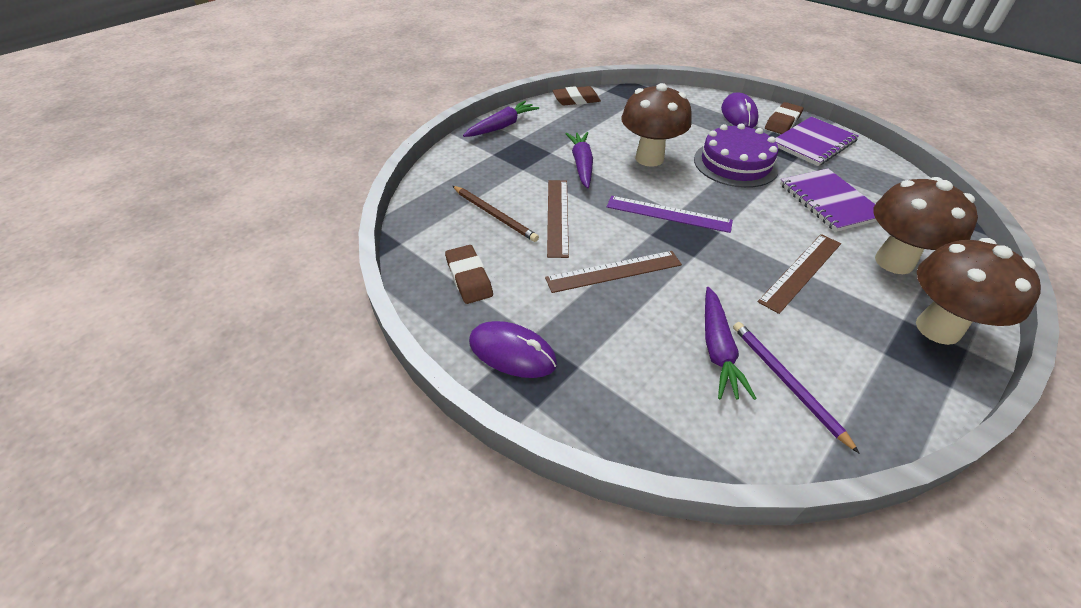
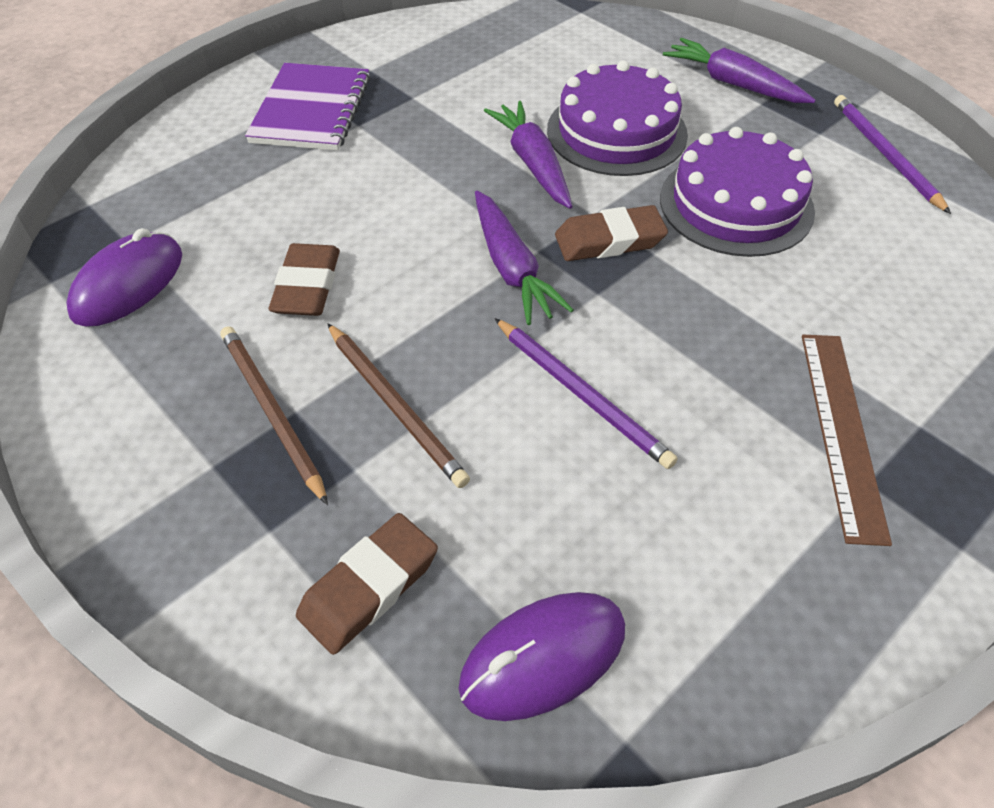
brown mushroom: [621,83,692,167] [873,177,978,274] [916,238,1041,345] = 3 -> none = 0
brown pencil: [453,186,539,242] = 1 -> [220,326,328,505] [327,323,470,488] = 2
brown ruler: [545,251,682,293] [547,180,569,258] [758,234,841,314] = 3 -> [802,335,892,546] = 1
purple cake: [694,123,779,188] = 1 -> [547,60,688,176] [660,127,815,257] = 2
purple notebook: [775,117,859,166] [780,168,877,232] = 2 -> [245,63,371,151] = 1
purple pencil: [733,322,860,454] = 1 -> [494,318,678,469] [834,95,951,214] = 2
purple ruler: [607,196,733,233] = 1 -> none = 0

